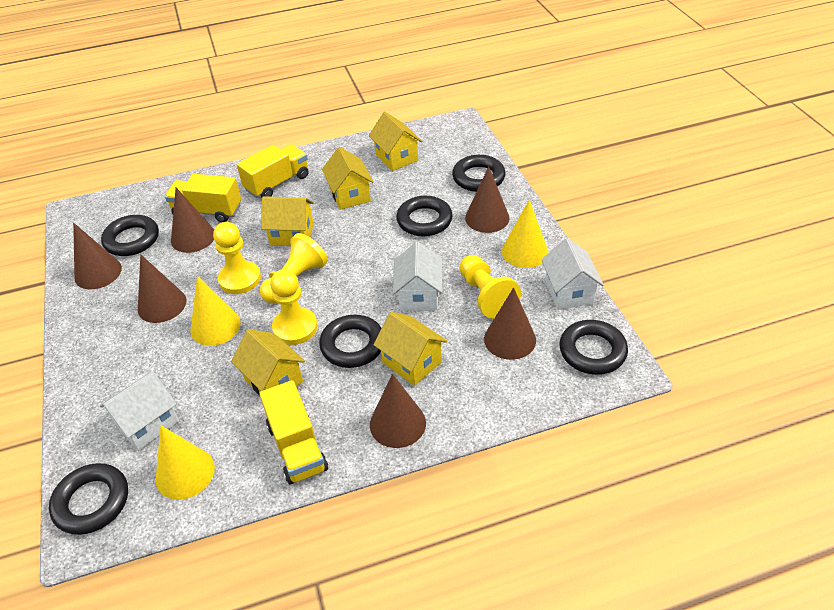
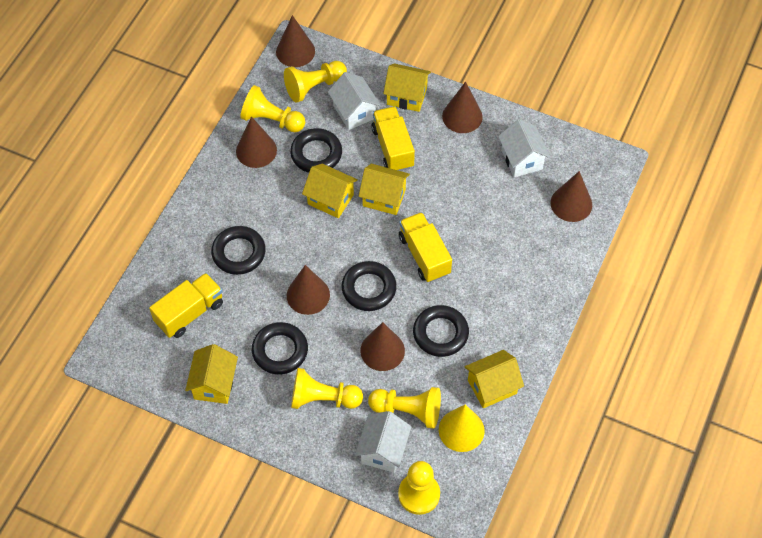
black ring: [49,463,128,535] [101,215,159,256] [319,315,381,368] [396,196,452,236] [452,155,506,192] [559,320,628,375] = 6 -> [211,226,266,275] [252,322,308,375] [290,128,342,173] [341,261,397,311] [413,305,469,357] = 5
yellow cone: [155,426,215,500] [191,276,241,346] [502,200,548,268] = 3 -> [439,404,485,452] = 1
yellow pawn: [213,222,261,294] [260,233,328,303] [270,269,318,345] [460,255,521,319] = 4 -> [240,85,305,132] [284,61,347,103] [291,368,363,409] [368,387,441,429] [398,461,440,515] = 5

